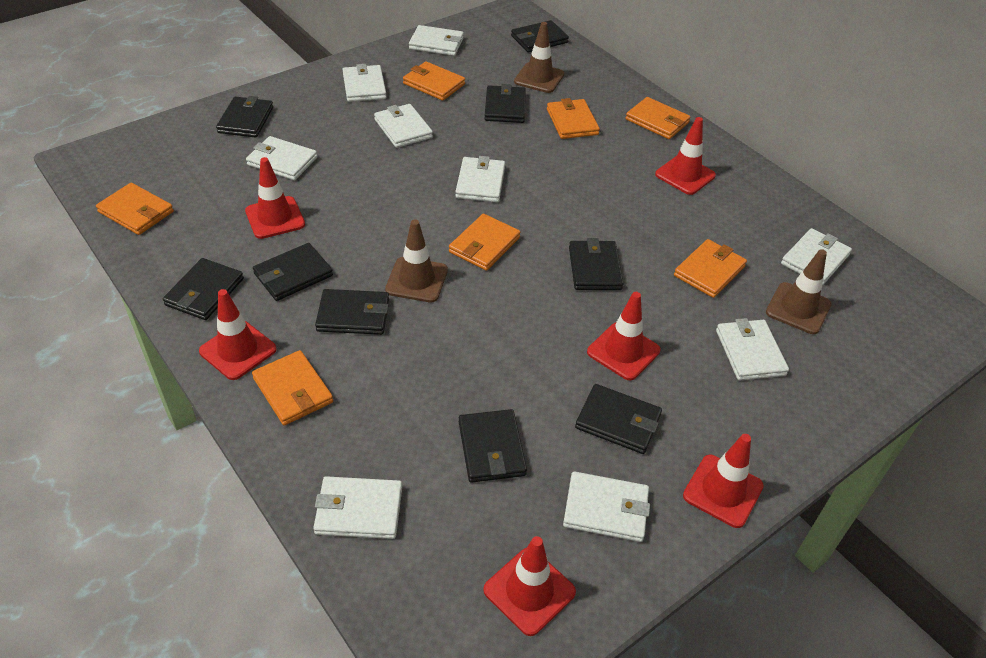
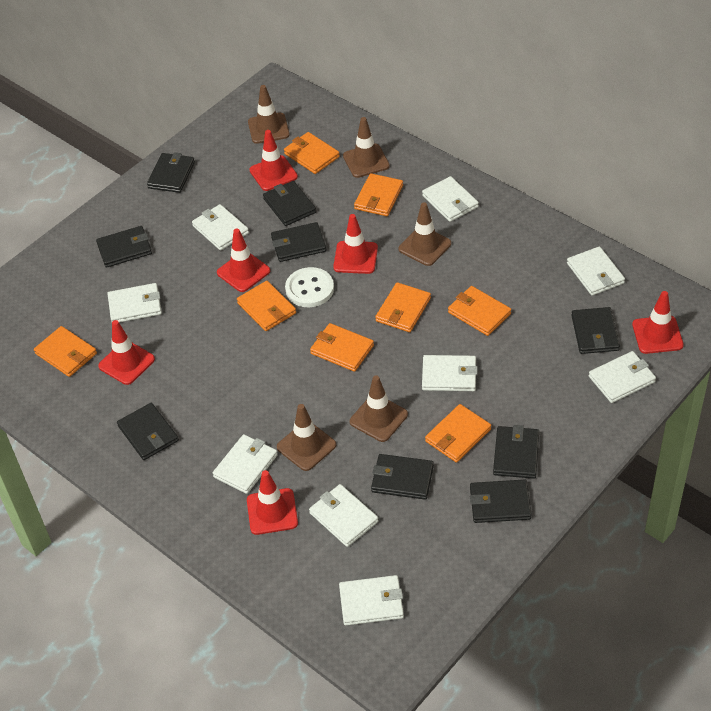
brown traffic cone: [385,219,448,302] [514,22,564,93] [766,249,832,334] = 3 -> [248,85,290,144] [277,404,336,471] [343,117,390,178] [350,375,408,442] [399,202,451,266] = 5
orange wallet: [96,183,174,235] [252,350,333,425] [403,61,465,101] [449,214,521,271] [547,98,600,139] [626,97,691,139] [674,239,747,298] = 7 -> [34,326,97,377] [237,281,296,331] [284,132,340,174] [310,323,374,372] [354,173,403,216] [375,282,431,332] [425,404,491,463] [448,286,511,336] = 8
white button: none = 0 -> [285,267,334,307] = 1

